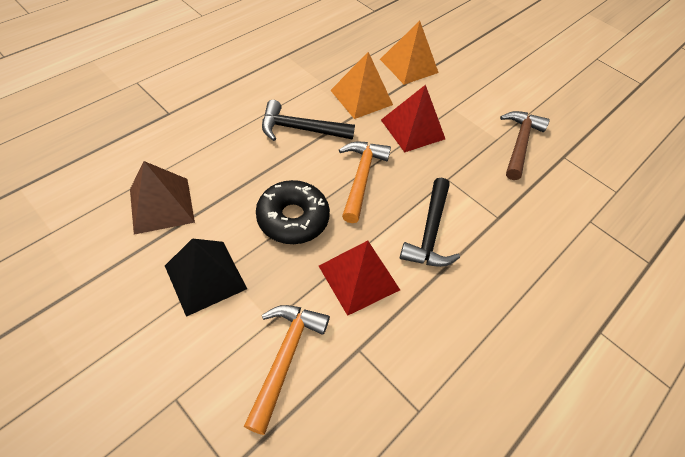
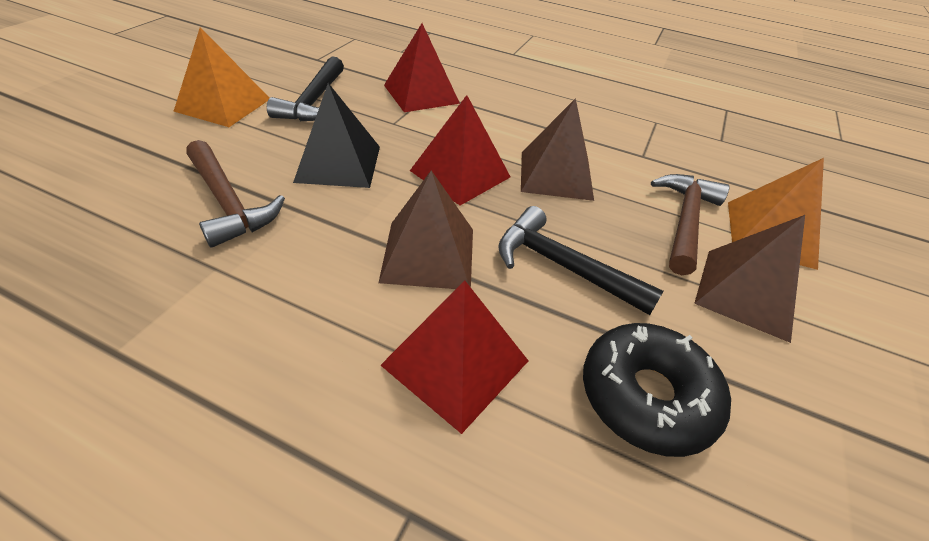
brown hammer: [500,111,550,180] = 1 -> [186,140,285,247] [651,174,729,275] = 2
brown pyramid: [130,161,195,235] = 1 -> [378,170,473,289] [521,98,594,201] [694,215,805,343] = 3
orange hammer: [244,305,330,435] [339,142,391,223] = 2 -> none = 0
red pyramid: [319,241,400,316] [381,85,445,152] = 2 -> [380,281,528,434] [384,23,460,112] [410,95,510,205] = 3

